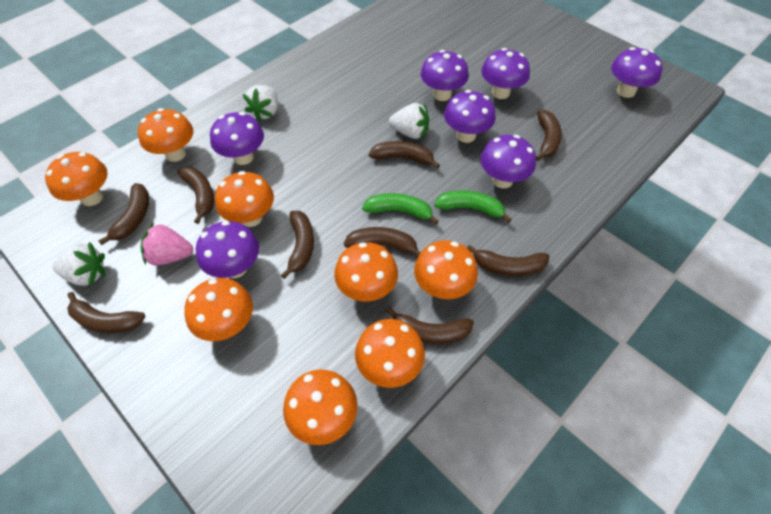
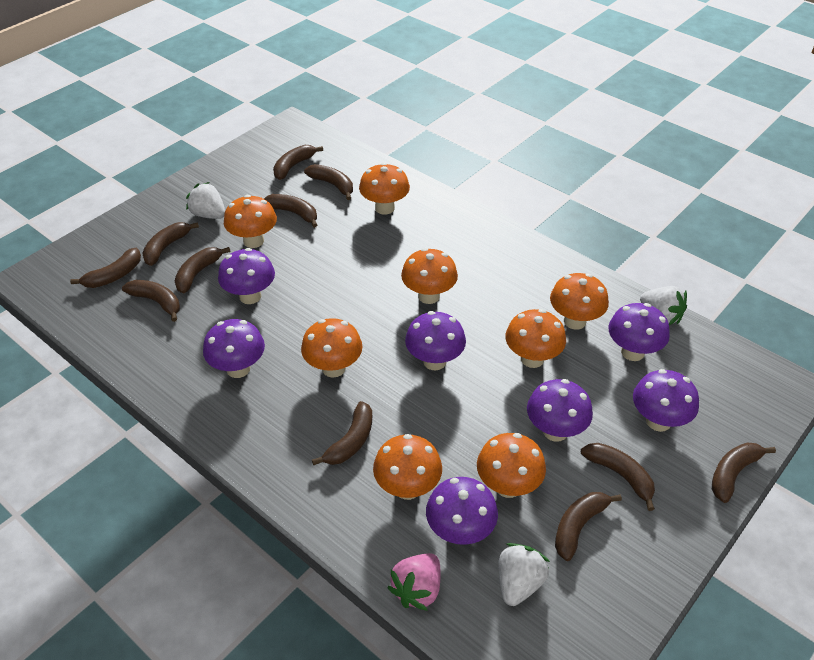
brown banana: [67,292,145,333] [98,183,149,245] [177,166,214,224] [281,211,314,279] [344,227,421,257] [369,141,440,168] [386,307,474,344] [467,245,550,276] [536,110,562,161] = 9 -> [70,248,141,288] [122,280,180,322] [142,222,199,266] [175,247,231,293] [264,194,317,228] [273,145,323,180] [304,164,353,200] [312,401,372,465] [555,492,622,561] [581,443,655,511] [712,442,776,503] = 11
green banana: [362,193,439,225] [434,190,512,223] = 2 -> none = 0

